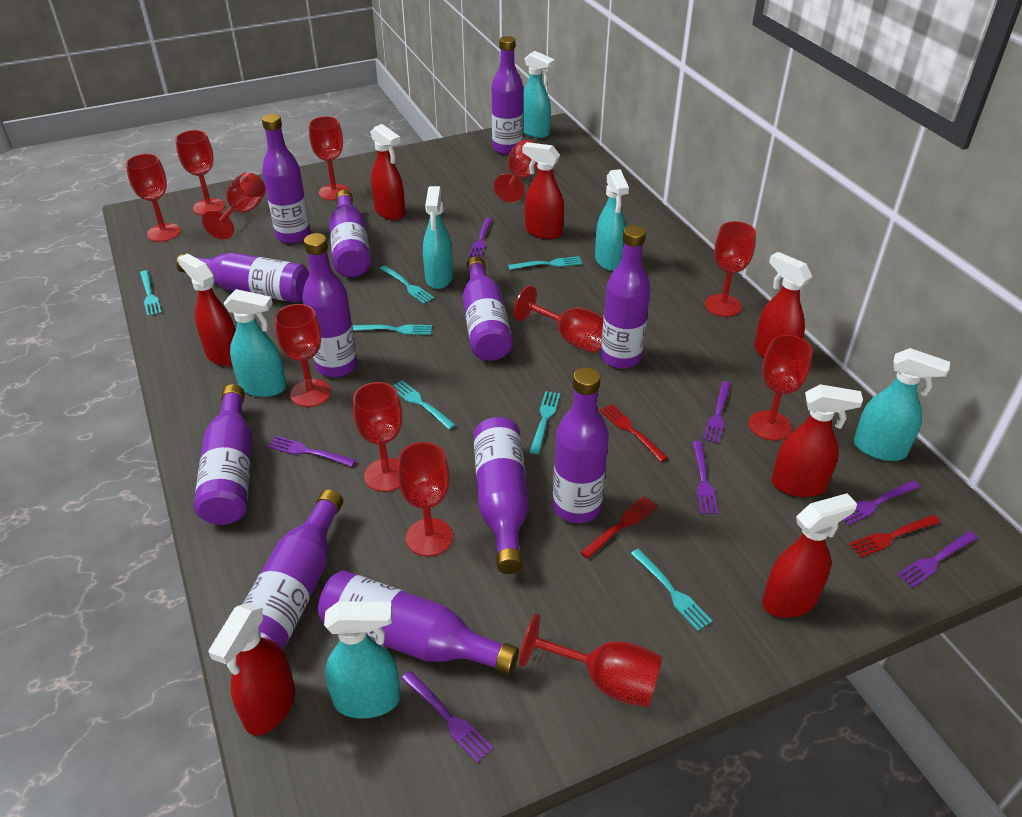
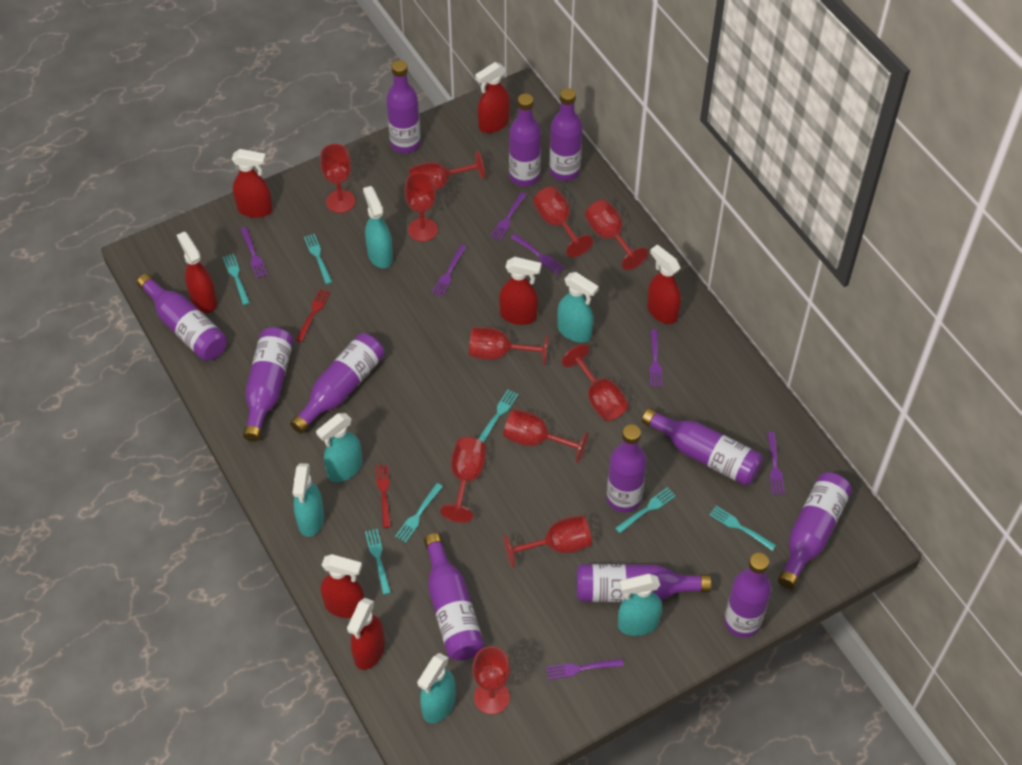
red fork: [580,496,657,559] [600,404,668,462] [849,515,941,558] = 3 -> [296,289,331,342] [375,464,391,528] = 2
red goblet: [126,154,181,242] [175,130,225,216] [202,172,266,240] [275,304,331,407] [309,116,350,200] [353,382,402,492] [397,442,453,556] [494,140,537,202] [514,286,603,353] [519,614,662,708] [705,221,756,317] [749,335,813,441] = 12 -> [320,144,355,213] [404,172,438,242] [409,151,485,191] [440,437,486,523] [469,327,549,366] [472,646,510,714] [503,409,589,463] [504,515,592,568] [533,186,593,257] [562,344,629,421] [585,199,648,270] = 11

